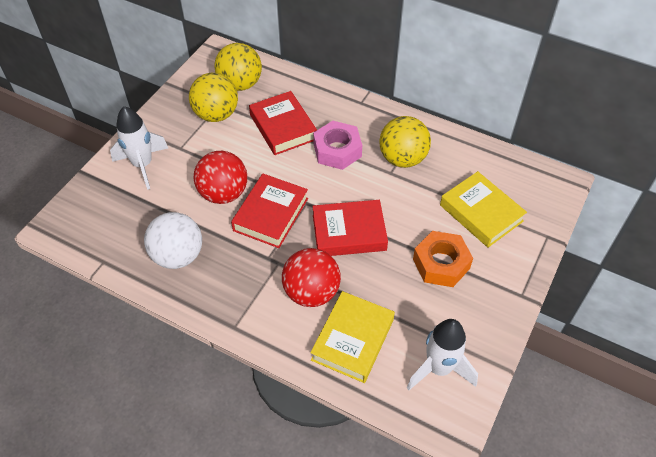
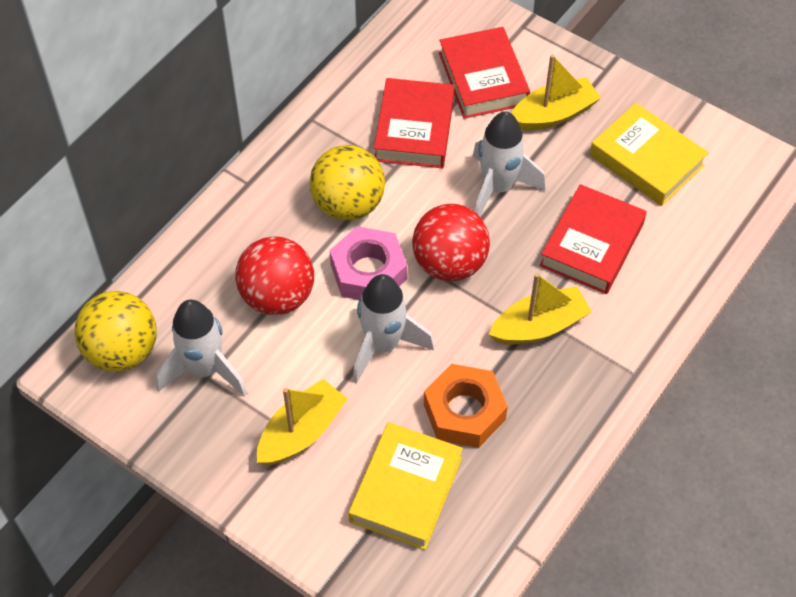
white ball: [144,212,202,269] = 1 -> none = 0
white rocket: [110,106,168,190] [407,319,478,390] = 2 -> [156,300,247,396] [353,274,434,384] [473,111,545,216] = 3
yellow ball: [189,73,238,122] [214,43,262,91] [379,116,431,168] = 3 -> [74,291,156,372] [310,145,385,221] = 2
yellow boat: none = 0 -> [257,379,348,465] [489,273,592,345] [511,54,601,131] = 3

